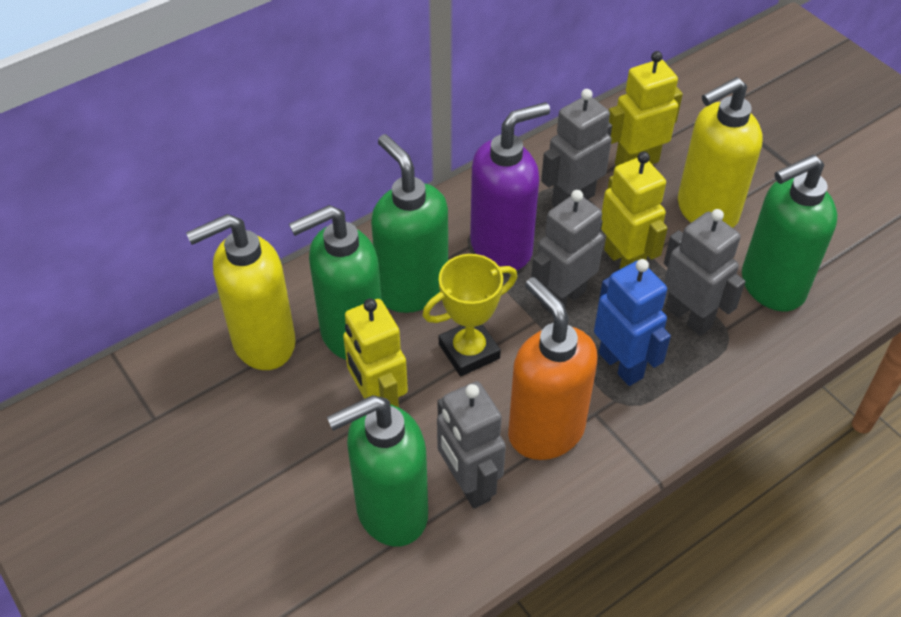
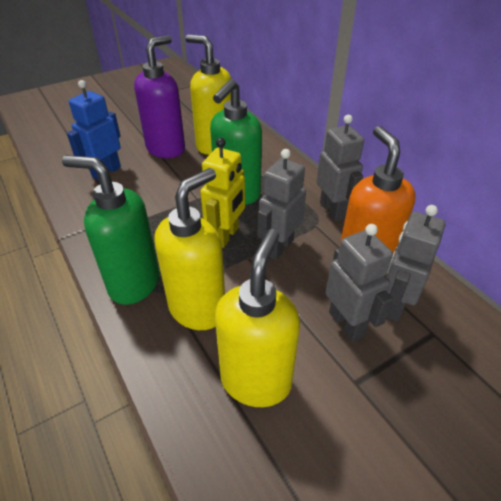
green soap dispenser: [289,205,382,360] [327,395,428,547] [371,134,448,313] [742,155,837,311] = 4 -> [62,155,160,305] [210,79,262,205] = 2
yellow robot: [343,299,408,408] [601,152,668,269] [609,51,683,166] = 3 -> [200,138,245,248] = 1
yellow soap dispenser: [186,214,296,370] [678,77,763,228] = 2 -> [154,168,225,330] [185,34,231,155] [215,229,300,407] = 3
yellow trophy: [422,254,517,376] = 1 -> none = 0

